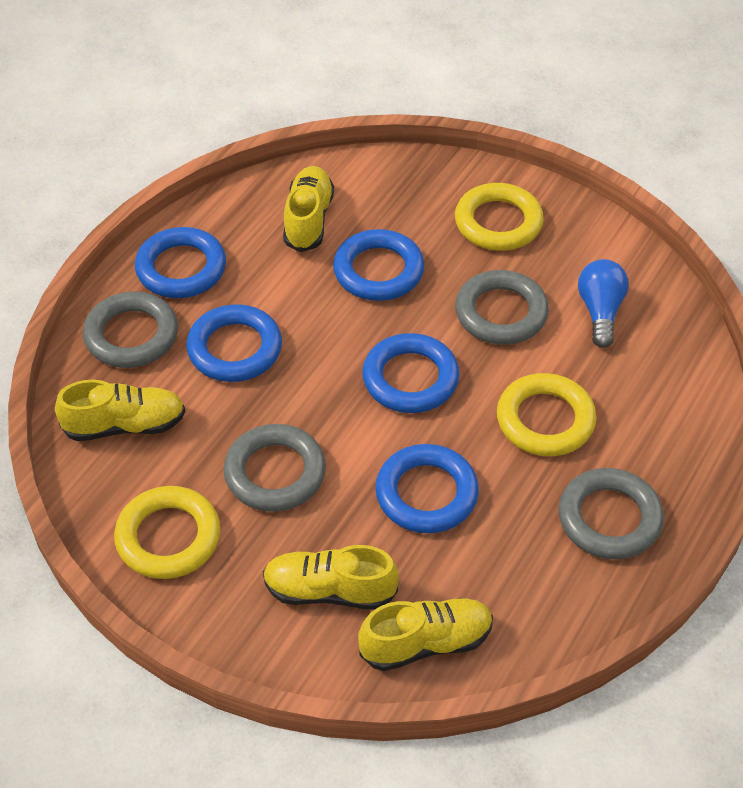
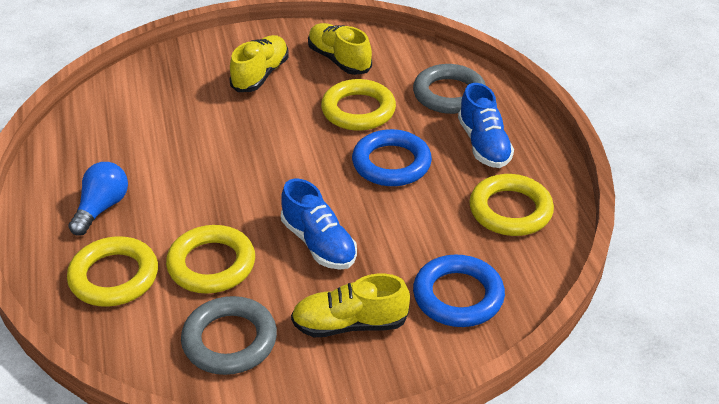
blue ring: [135,227,226,298] [186,304,282,382] [333,229,425,301] [362,333,460,413] [375,444,479,533] = 5 -> [352,129,432,186] [413,255,505,327] = 2
blue shoe: none = 0 -> [281,179,357,270] [458,83,514,168] = 2
grey ring: [83,291,178,368] [224,424,326,511] [455,270,549,345] [559,468,664,560] = 4 -> [181,296,277,375] [413,64,486,114] = 2
yellow ring: [114,486,221,579] [455,183,544,251] [497,373,597,456] = 3 -> [67,236,158,307] [166,225,255,294] [321,79,396,131] [469,174,554,236] = 4
yellow shoe: [55,380,185,441] [263,545,399,610] [283,166,334,252] [358,598,493,671] = 4 -> [229,35,289,92] [291,274,410,337] [308,23,372,75] = 3

